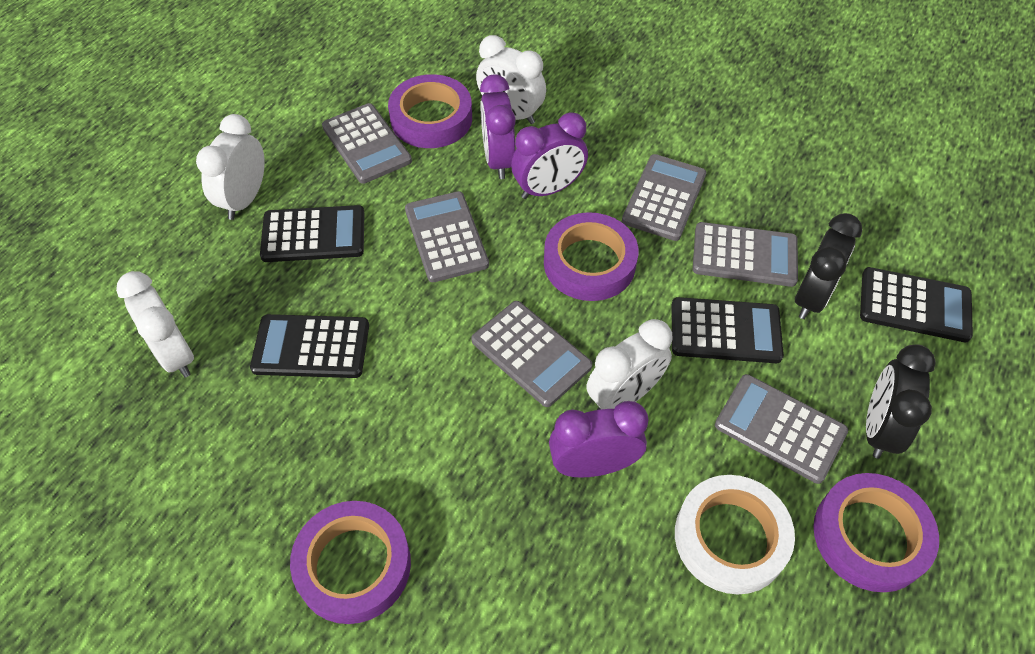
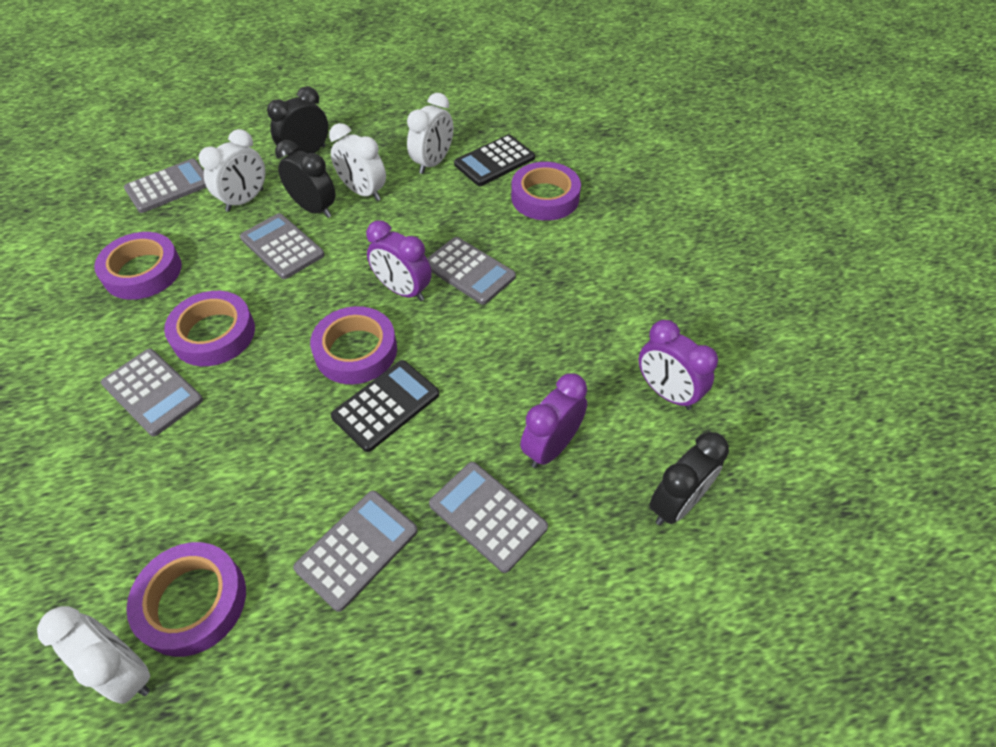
black calculator: [250,314,369,378] [260,205,365,262] [671,297,784,363] [860,267,973,342] = 4 -> [331,360,439,452] [454,134,535,186] = 2
black clock: [795,213,862,319] [866,344,936,459] = 2 -> [267,86,328,155] [275,140,336,218] [649,432,729,525] = 3
purple tape: [290,501,411,624] [388,74,472,148] [544,212,638,301] [813,473,939,592] = 4 -> [94,232,182,300] [126,542,246,657] [164,291,255,366] [310,306,397,384] [511,162,581,221] = 5
white tape: [675,475,795,594] = 1 -> none = 0

